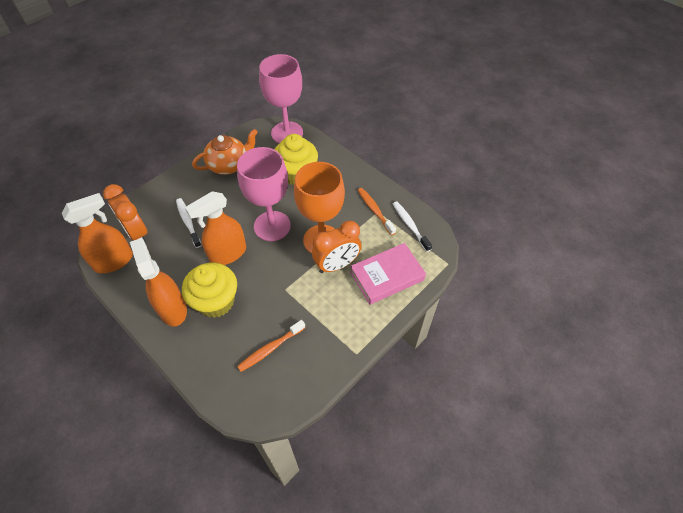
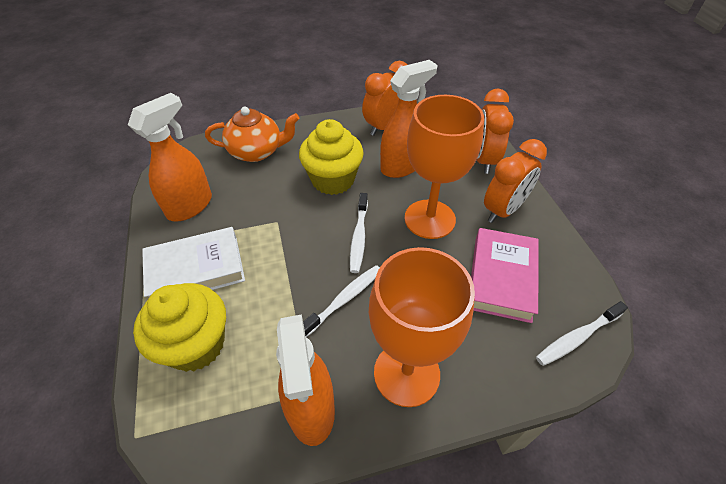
orange clock: [103,184,148,243] [312,220,362,273] = 2 -> [362,61,407,136] [477,89,514,174] [484,139,547,223] = 3
orange goblet: [294,162,345,254] = 1 -> [369,247,475,407] [405,95,484,239] = 2
orange toothbrush: [237,320,305,372] [358,188,396,235] = 2 -> none = 0
pink goblet: [237,147,291,241] [259,54,303,143] = 2 -> none = 0
white book: none = 0 -> [142,227,245,297] = 1
white toothbrush: [176,198,202,248] [393,201,432,252] = 2 -> [303,265,380,337] [350,193,368,273] [536,301,628,366] = 3

